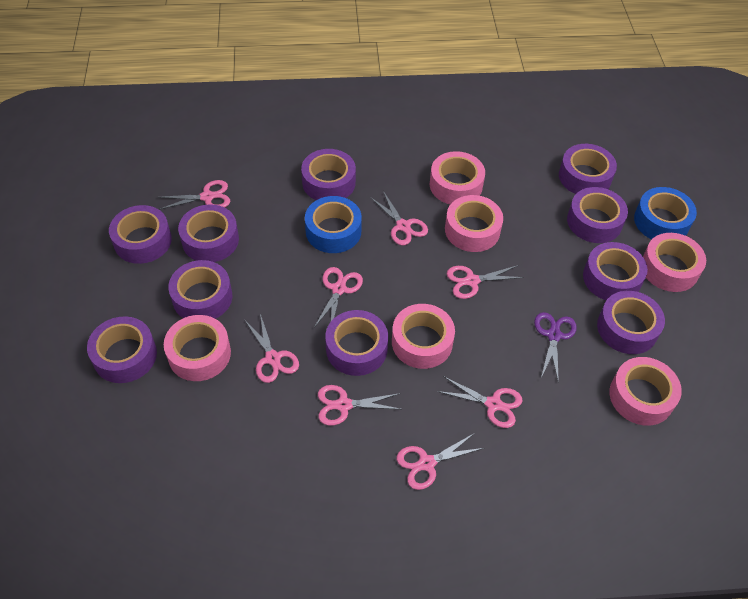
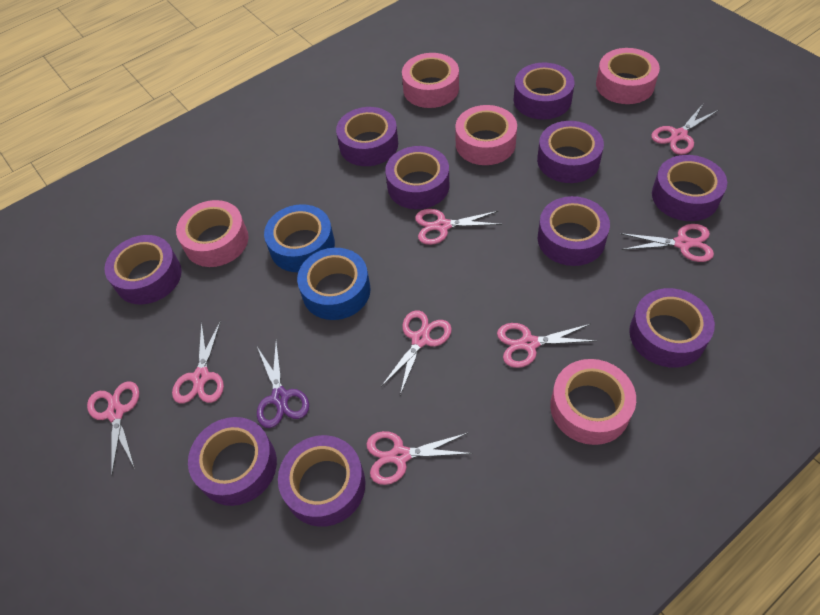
pink tape: [164,315,231,381] [392,304,455,369] [430,151,485,204] [445,195,503,252] [609,357,682,426] [643,233,706,292] = 6 -> [176,200,249,267] [402,53,459,108] [455,105,517,165] [550,359,636,445] [596,48,660,104] = 5

